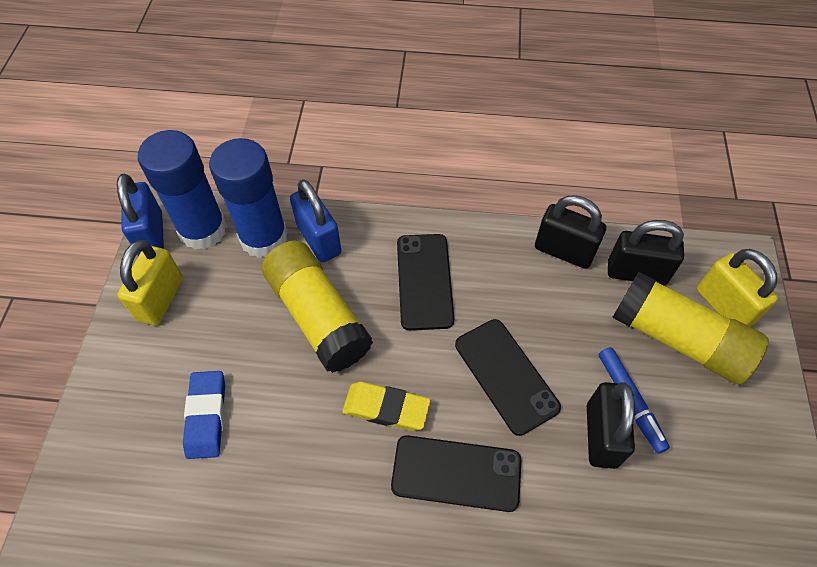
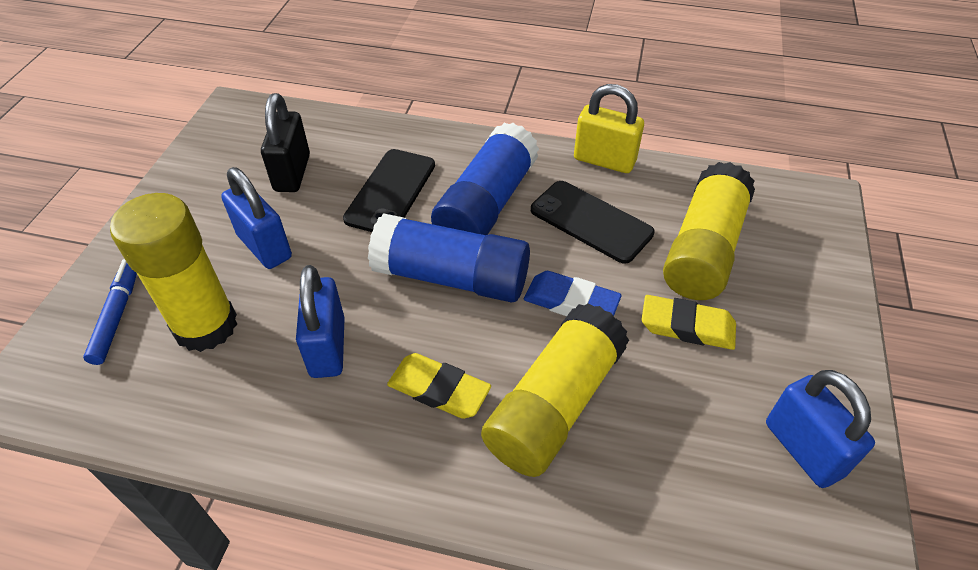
black padlock: [535,195,606,269] [587,382,635,469] [608,220,684,286] = 3 -> [261,93,310,192] = 1
black phone: [391,435,521,512] [397,234,454,330] [455,319,561,436] = 3 -> [343,149,435,232] [531,181,655,264] = 2
blue padlock: [117,174,164,256] [290,179,342,263] = 2 -> [221,167,292,269] [296,265,345,378] [766,370,875,488] = 3
yellow eraser: [342,382,431,431] = 1 -> [387,353,491,419] [642,295,736,350] = 2
yellow glue stick: [262,240,373,373] [612,272,769,385] = 2 -> [110,193,237,352] [481,303,629,477] [663,162,755,300] = 3
yellow padlock: [118,240,183,325] [697,249,778,327] = 2 -> [574,84,644,173] = 1

